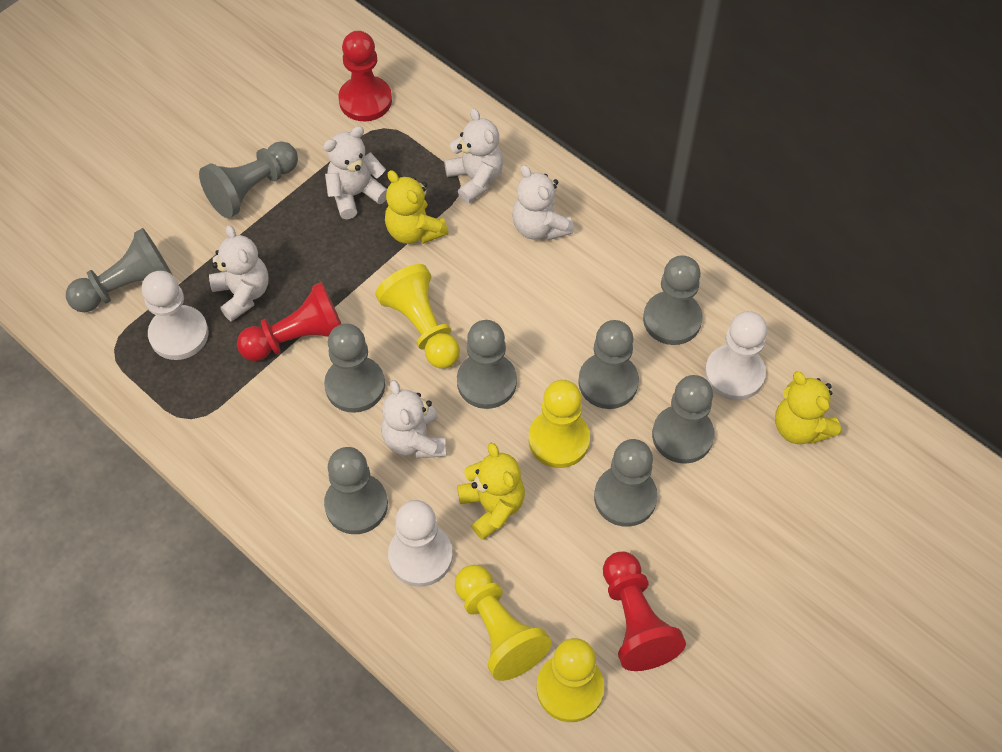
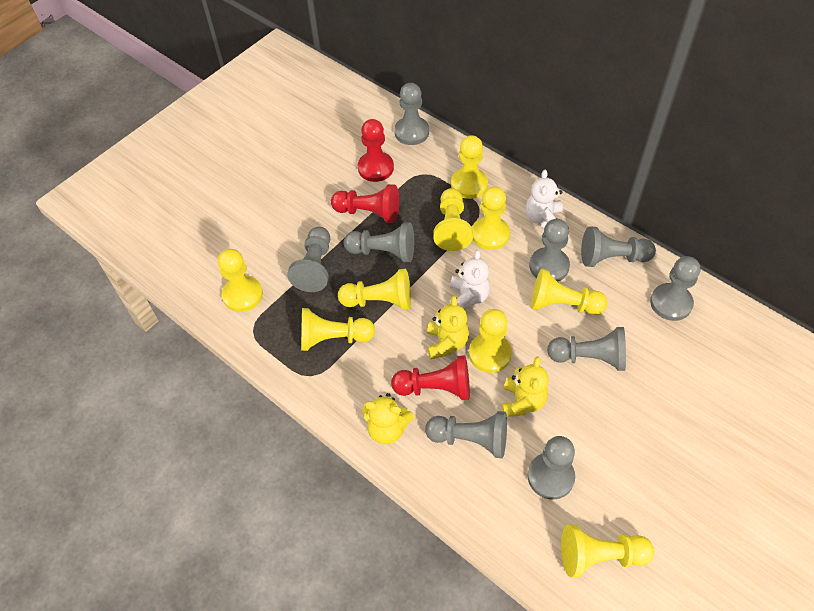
white pawn: [142,271,209,360] [388,500,453,587] [705,311,767,400] = 3 -> none = 0
white teddy bear: [209,225,268,322] [323,126,387,219] [381,380,446,458] [444,108,503,204] [512,165,574,241] = 5 -> [449,250,490,309] [526,170,563,229] = 2
yellow pawn: [375,264,460,368] [455,565,552,681] [529,380,590,468] [536,638,604,722] = 4 -> [218,249,263,312] [301,308,375,351] [338,269,411,310] [433,188,473,251] [451,135,488,199] [469,309,512,373] [472,186,510,250] [531,268,608,315] [561,524,654,577] = 9

